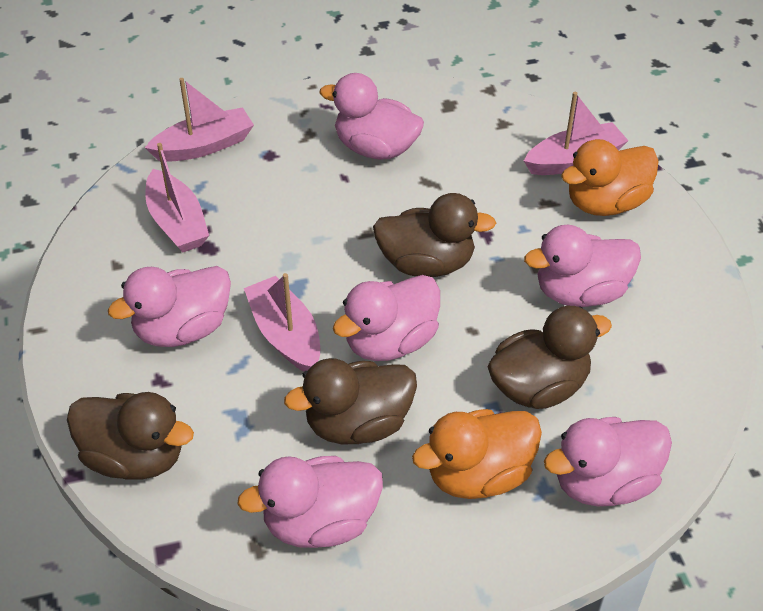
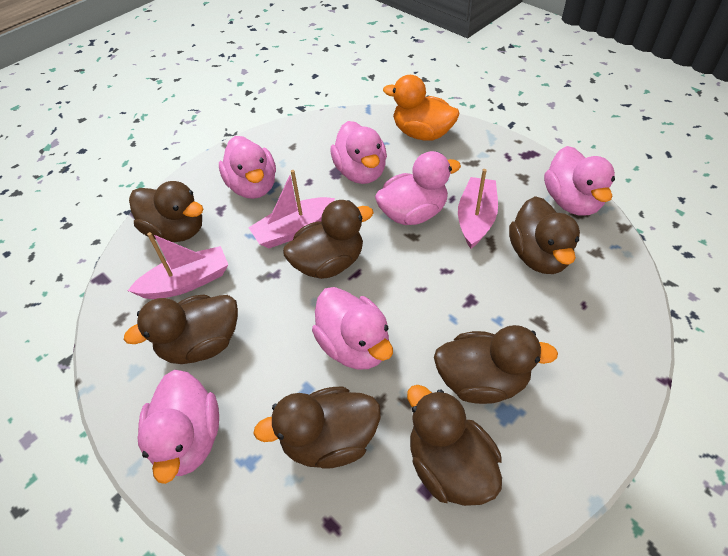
brown duck: [67,392,194,480] [284,358,417,444] [373,193,496,277] [487,306,612,409] = 4 -> [124,295,238,364] [129,181,204,242] [253,386,381,469] [283,200,374,279] [407,385,502,506] [434,325,558,404] [509,196,580,274] = 7
orange duck: [412,409,542,499] [561,139,659,216] = 2 -> [383,75,459,141] = 1
pink boat: [145,78,254,162] [145,143,209,252] [244,273,320,371] [524,92,628,175] = 4 -> [128,232,228,299] [248,170,335,249] [458,169,498,249] = 3

